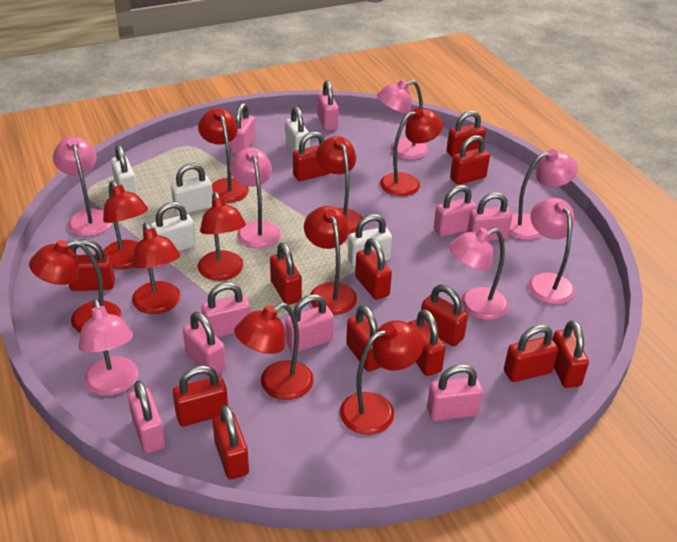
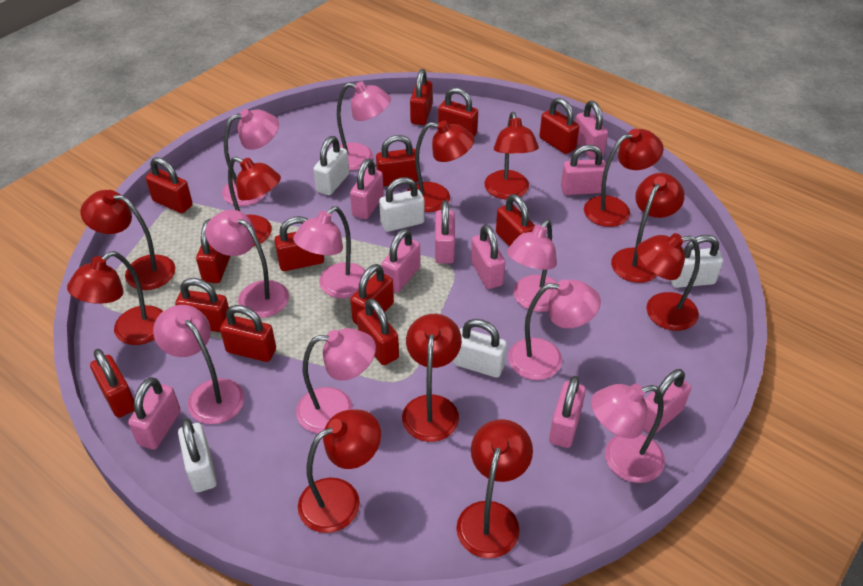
pink lamp: [53,136,112,236] [79,299,138,396] [230,148,281,249] [377,79,428,160] [449,228,509,320] [509,149,578,240] [528,198,575,304] = 7 -> [153,305,245,424] [205,210,289,318] [222,109,279,206] [293,206,366,298] [296,328,376,434] [337,81,391,171] [507,219,558,312] [508,279,601,380] [591,384,665,483] = 9
red lamp: [29,240,121,333] [103,181,148,269] [132,223,181,314] [197,192,246,281] [198,108,249,203] [234,303,314,400] [304,206,357,315] [316,136,363,234] [339,321,424,435] [380,107,443,196] = 10 -> [67,251,163,345] [80,190,175,290] [228,157,281,246] [298,410,381,533] [402,314,462,442] [407,120,474,212] [456,419,533,559] [484,112,539,199] [584,129,663,227] [611,173,685,283] [637,233,700,331] = 11

